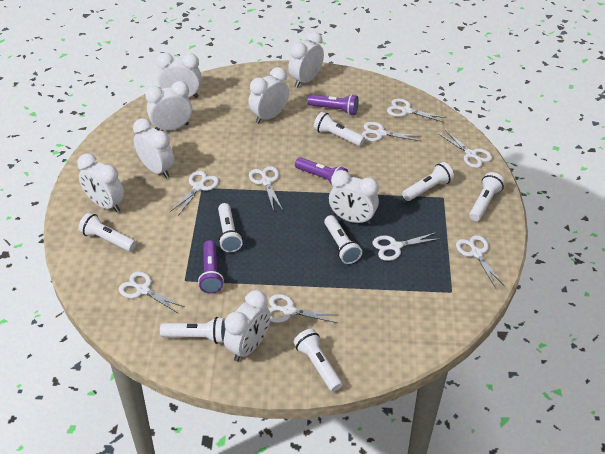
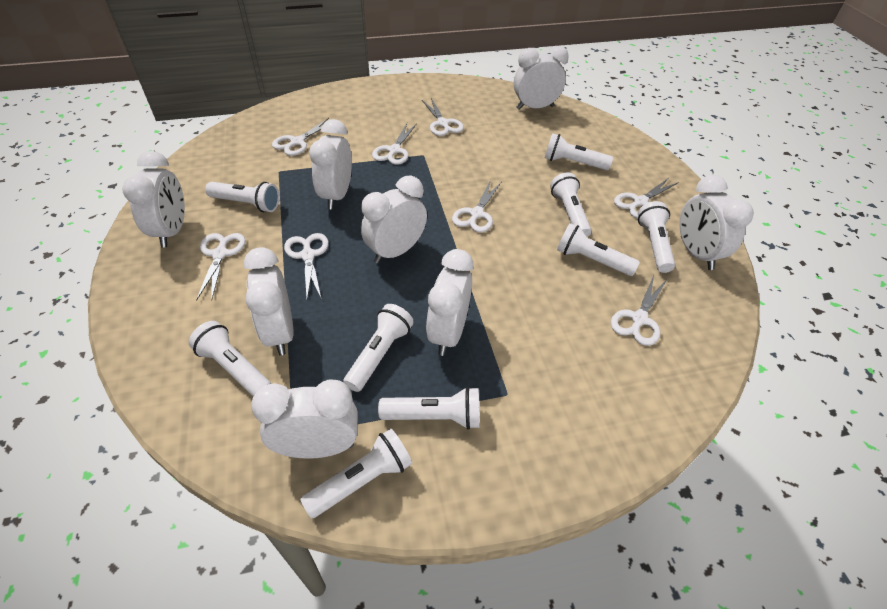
purple flashlight: [198,240,224,294] [295,157,348,186] [307,94,358,115] = 3 -> none = 0
white flashlight: [78,213,136,252] [160,317,226,344] [218,203,243,252] [294,329,343,392] [313,111,365,146] [324,215,362,264] [402,162,454,201] [469,172,505,221] = 8 -> [189,321,271,397] [205,182,280,212] [300,429,412,518] [343,304,414,392] [378,387,480,429] [544,133,613,170] [550,172,592,237] [557,223,640,276] [638,201,675,273] = 9
white scissors: [119,271,185,314] [170,171,219,215] [249,166,283,212] [268,294,337,323] [362,122,421,141] [372,232,441,261] [387,98,446,122] [439,130,492,168] [456,235,504,288] = 9 -> [196,233,246,301] [272,118,329,156] [284,233,329,298] [372,123,416,165] [422,98,464,136] [452,180,501,232] [611,275,667,346] [614,178,679,218] = 8

